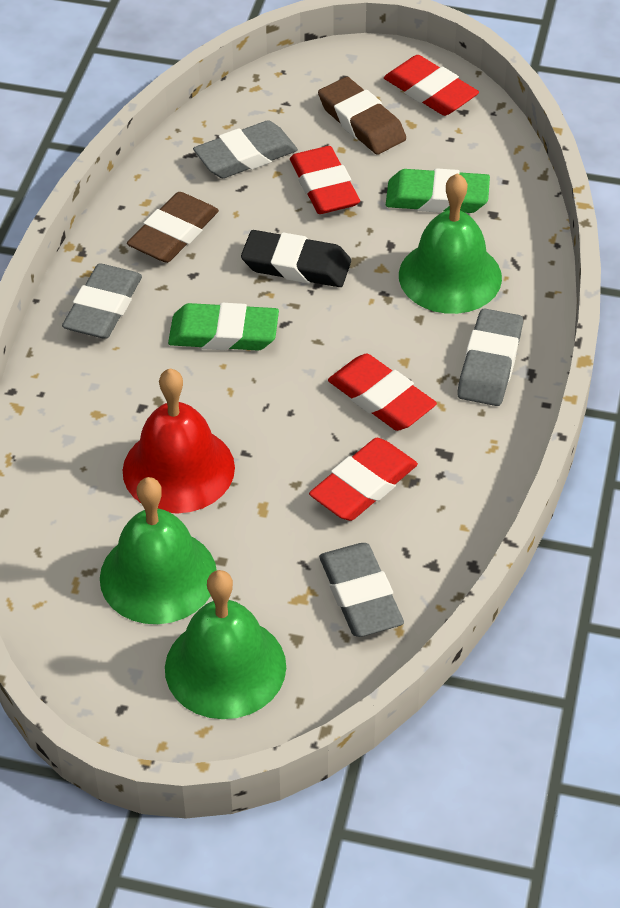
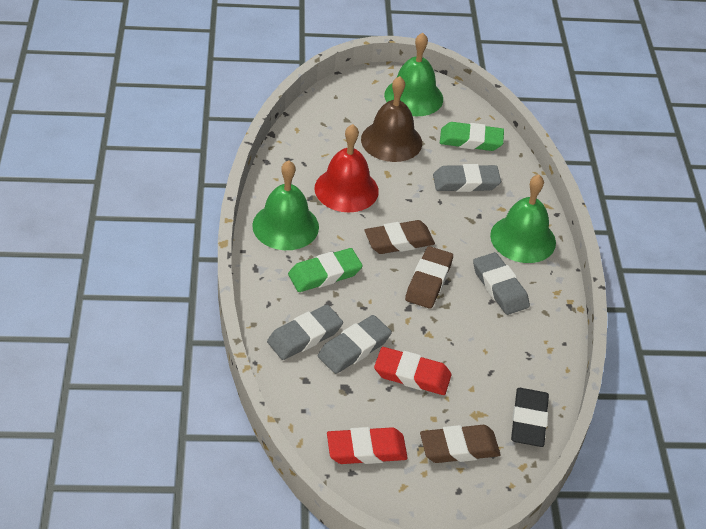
brown bell: none = 0 -> [361,76,422,162] = 1
brown eraser: [127,192,219,263] [318,77,406,154] = 2 -> [364,220,435,254] [405,246,453,309] [420,425,501,463] = 3
red eraser: [290,146,360,214] [309,438,418,521] [328,353,437,431] [384,55,479,116] = 4 -> [327,427,408,464] [374,347,452,395] = 2

